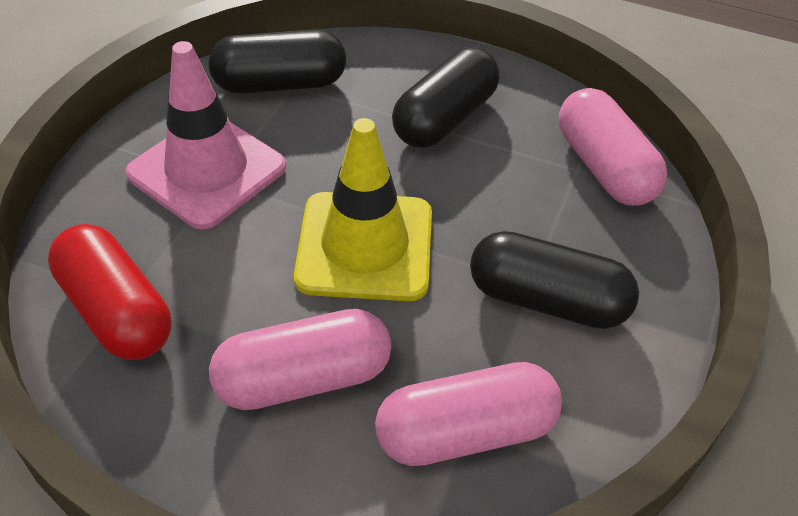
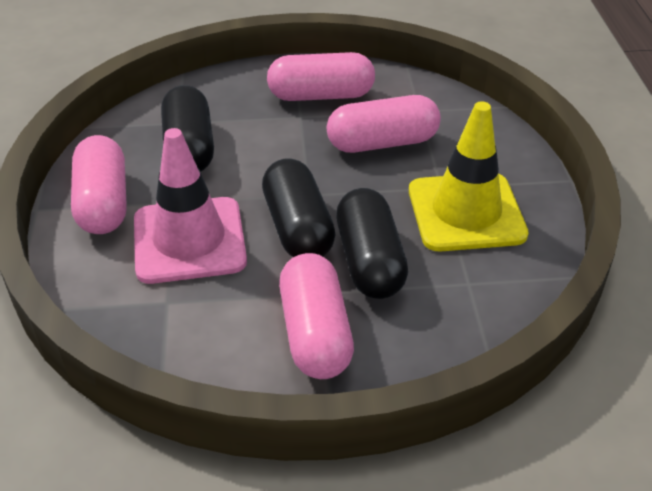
pink capsule: [209,309,391,410] [375,362,562,466] [559,88,667,206] = 3 -> [71,135,127,234] [267,52,375,101] [279,253,354,379] [327,95,441,153] = 4
red capsule: [48,224,171,360] = 1 -> none = 0

